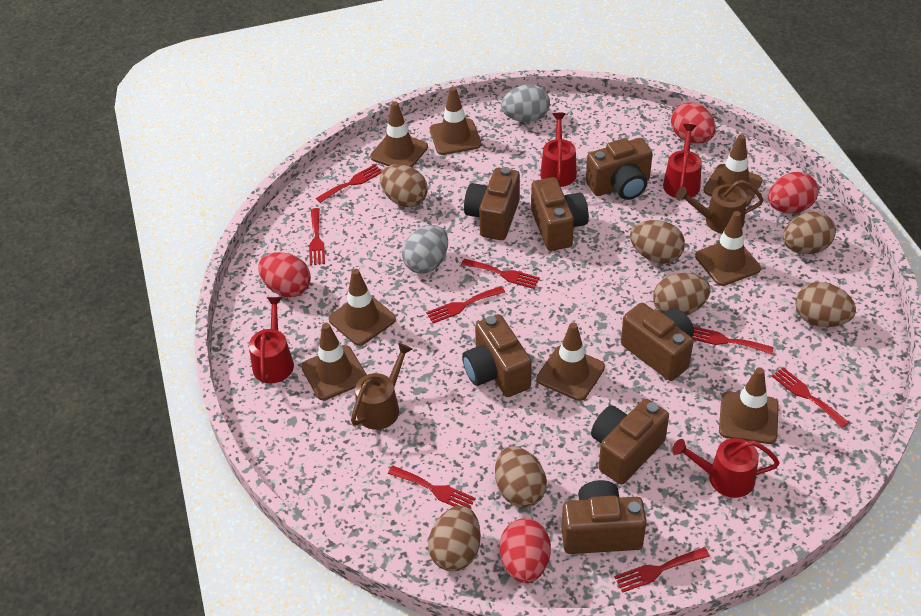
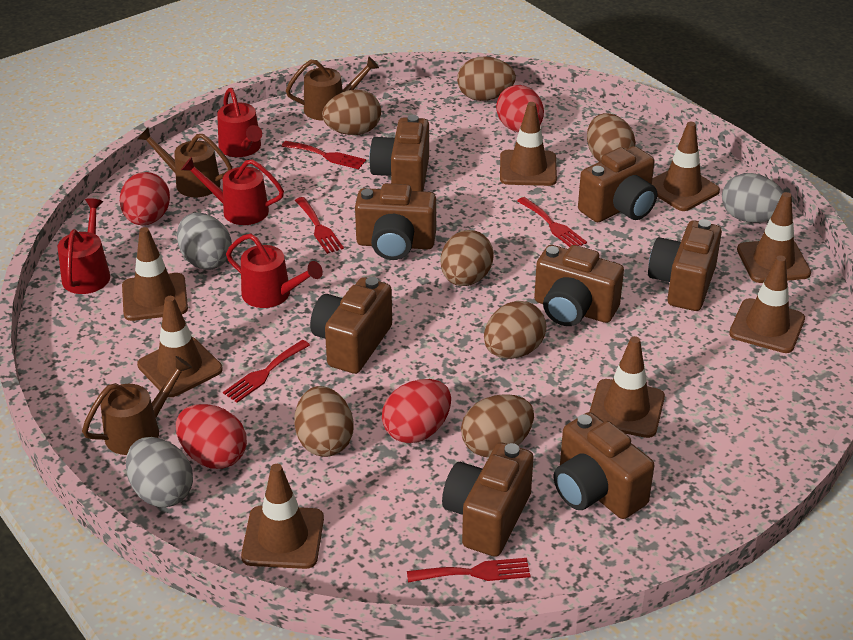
brown camera: [462,314,532,397] [464,167,520,240] [531,177,589,251] [562,480,647,554] [586,138,653,200] [591,399,669,485] [621,303,694,381] = 7 -> [310,277,392,374] [355,183,436,260] [369,115,429,191] [442,442,534,557] [534,245,624,326] [554,412,655,519] [578,146,657,222] [648,219,722,311] = 8
brown watering can: [351,343,412,430] [676,180,763,234] = 2 -> [82,356,192,455] [137,127,232,197] [286,57,379,120] = 3
grey egg: [402,225,448,274] [501,84,550,122] = 2 -> [126,437,193,507] [177,213,232,270] [722,173,784,223] = 3
red fork: [309,208,325,266] [316,164,382,203] [388,466,476,508] [426,286,505,324] [461,259,540,289] [614,547,710,593] [692,326,774,354] [772,367,849,428] = 8 -> [223,340,310,403] [282,141,366,169] [295,197,344,254] [407,558,530,582] [517,197,587,247] = 5

